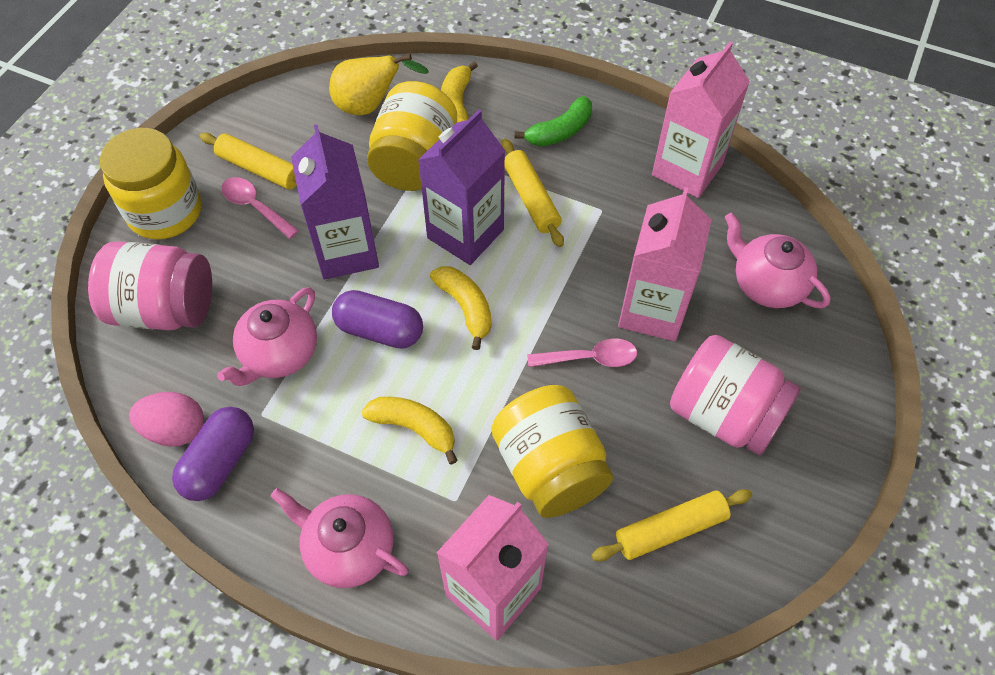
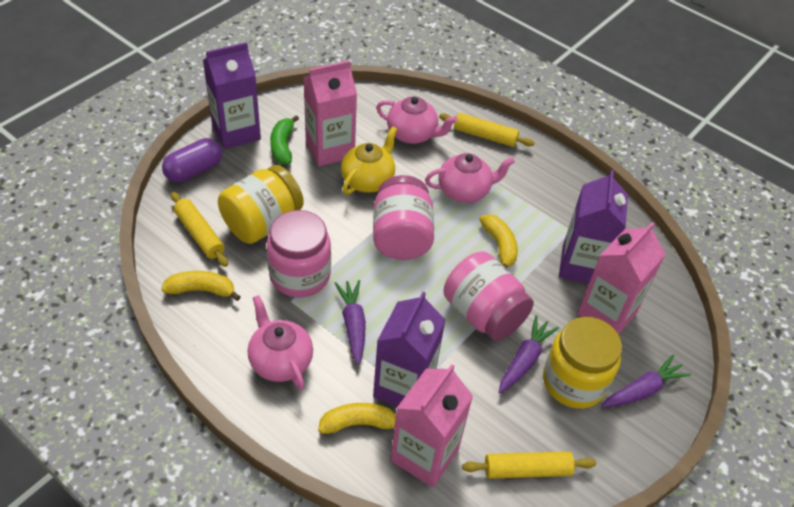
pink egg: [129,392,204,447] = 1 -> none = 0
pink jar: [88,241,212,330] [670,335,801,455] = 2 -> [267,210,331,298] [373,175,434,260] [443,251,534,341] = 3
pink spoon: [221,177,299,239] [527,338,637,367] = 2 -> none = 0
purple capsule: [172,407,254,501] [332,290,423,349] = 2 -> [162,138,222,183] = 1
purple carrot: none = 0 -> [335,280,366,365] [499,315,559,393] [601,355,691,407] = 3
purple carton: [291,124,379,280] [418,109,505,265] = 2 -> [203,42,261,149] [373,292,445,407] [559,170,628,284] = 3
yellow jar: [100,128,202,240] [367,81,457,191] [492,385,613,518] = 3 -> [218,165,304,244] [543,317,622,409] = 2
yellow pear: [329,54,429,115] = 1 -> none = 0
yellow teapot: none = 0 -> [341,126,397,195] = 1

